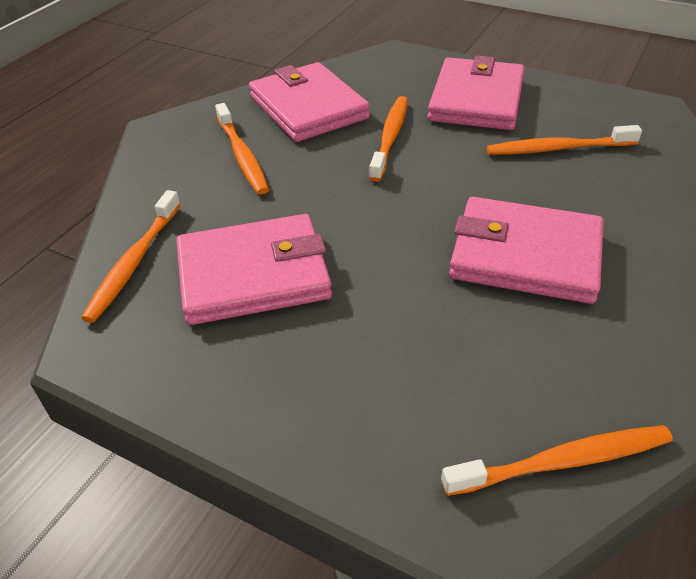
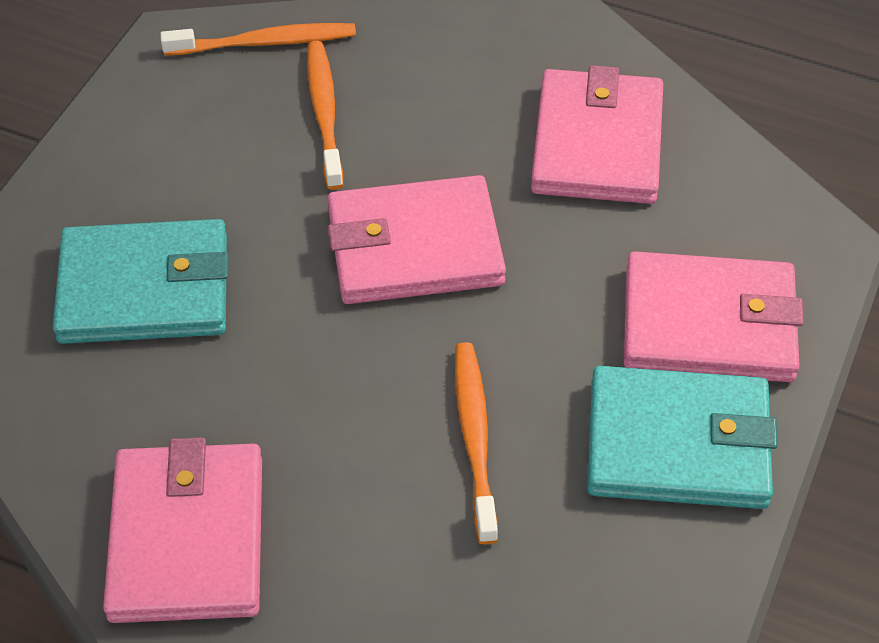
orange toothbrush: [81,190,181,323] [215,103,269,195] [369,96,408,182] [441,425,673,496] [487,125,642,155] = 5 -> [160,23,356,56] [307,41,343,190] [455,342,498,544] = 3
turquoise wallet: none = 0 -> [53,219,228,344] [587,366,778,509] = 2

